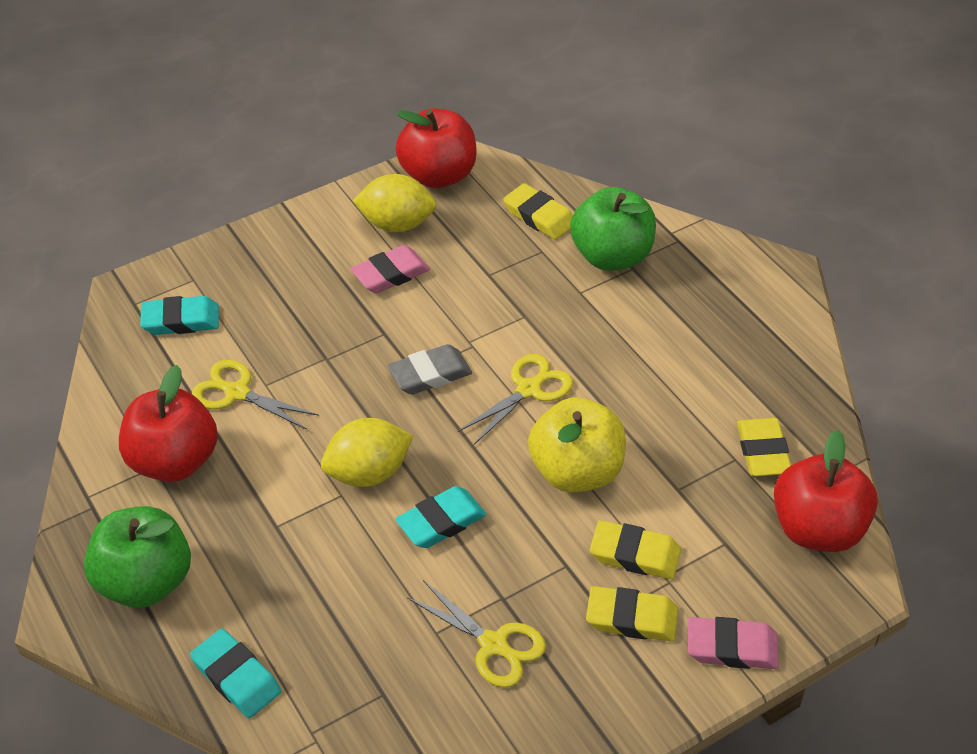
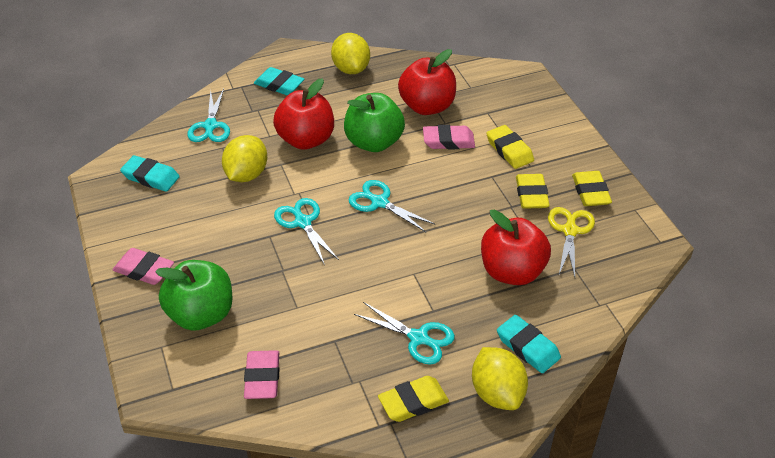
grey eraser: [388,344,472,394] = 1 -> none = 0
pink eraser: [351,245,430,293] [688,617,779,669] = 2 -> [113,248,174,285] [244,350,280,399] [423,125,475,149] = 3
turquoise scissors: none = 0 -> [187,89,230,142] [274,198,339,265] [348,180,436,233] [354,302,455,365] = 4
yellow apple: [528,397,626,493] = 1 -> none = 0
yellow lemon: [321,418,413,487] [352,174,436,232] = 2 -> [222,135,267,182] [331,33,370,74] [472,347,528,410] = 3
yellow scissors: [192,360,319,430] [407,580,546,688] [458,354,573,445] = 3 -> [548,207,595,277] = 1

